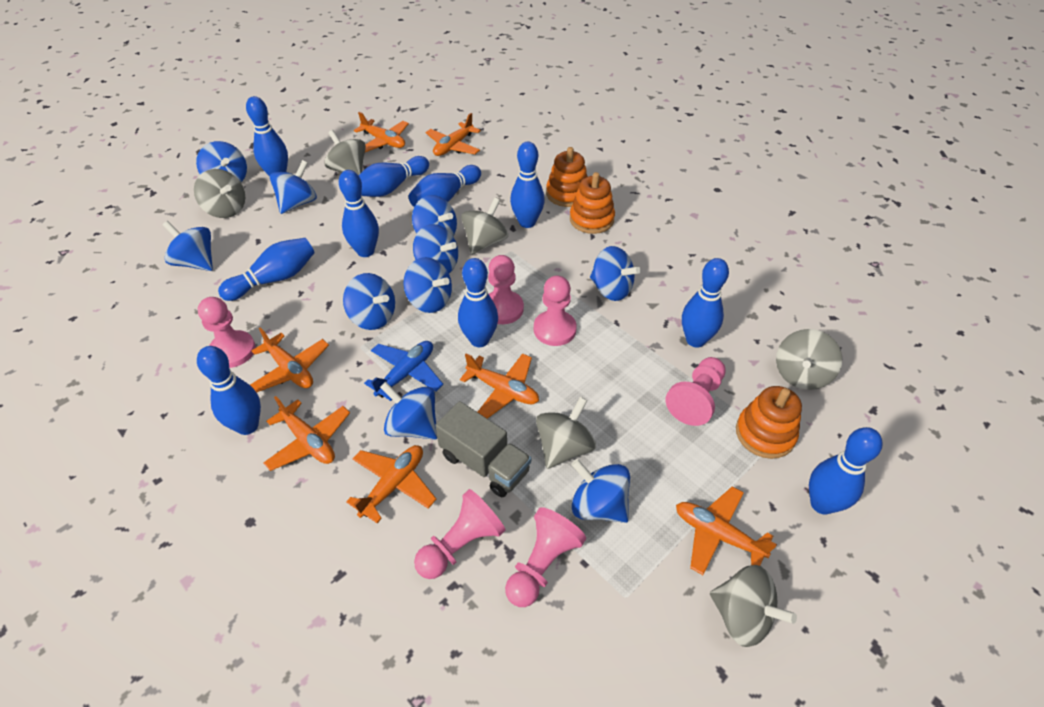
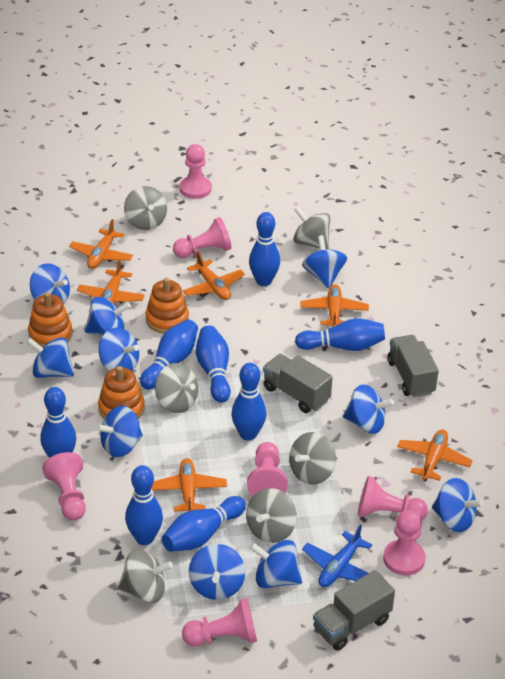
blue bowling pin: [197,346,261,435] [218,238,315,301] [246,96,288,177] [339,170,379,257] [358,156,429,197] [409,165,481,207] [458,258,498,347] [510,142,545,228] [682,258,729,347] [809,427,883,515] = 10 -> [40,387,76,458] [125,465,163,545] [140,319,198,390] [162,496,246,552] [196,325,231,403] [231,363,266,441] [249,212,280,286] [295,318,385,351] = 8
grey truck: [435,401,531,497] = 1 -> [263,354,333,413] [313,570,395,650] [388,335,439,397] = 3
orange plane: [250,327,329,393] [264,396,350,471] [346,445,436,523] [354,112,409,152] [426,113,481,156] [460,353,539,419] [676,487,777,575] = 7 -> [69,219,133,269] [77,259,145,303] [152,458,227,512] [183,251,245,300] [300,284,369,327] [397,430,473,481] = 6
pink pawn: [198,297,256,368] [414,489,506,579] [488,255,524,324] [505,507,586,607] [534,276,577,346] [666,357,726,426] = 6 -> [42,452,86,521] [173,217,231,258] [179,144,212,199] [182,598,257,647] [247,442,288,497] [358,476,428,521] [383,510,426,575] = 7

